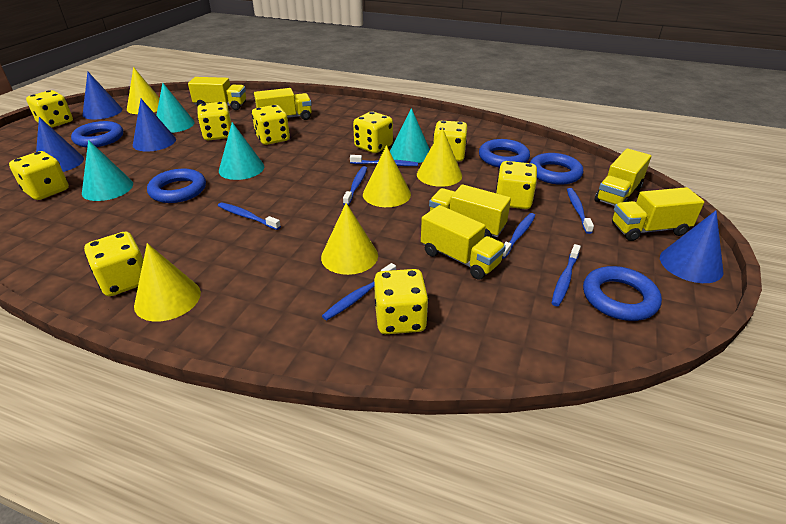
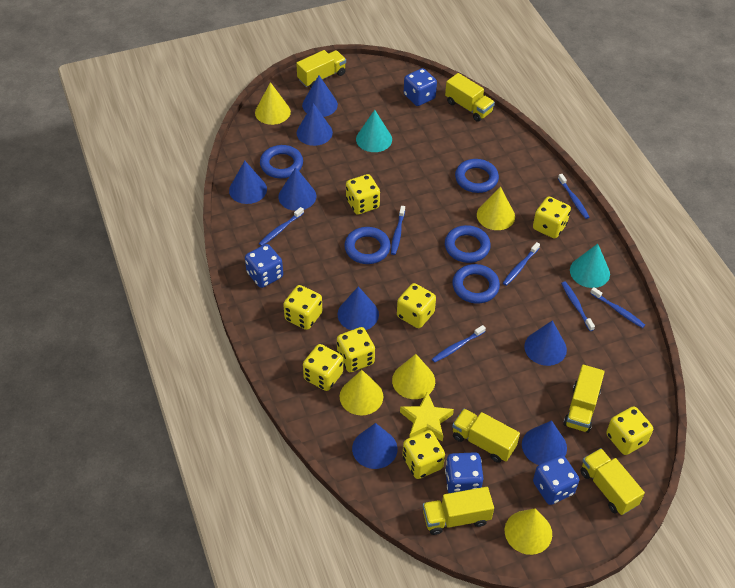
blue cone: [36,117,84,172] [82,72,122,120] [133,99,176,152] [660,210,724,283] = 4 -> [229,161,267,204] [278,167,316,211] [297,103,333,146] [302,75,338,117] [338,286,379,330] [352,423,397,469] [522,420,567,465] [524,321,567,366] = 8
blue dice: none = 0 -> [245,244,283,288] [404,68,437,106] [445,452,484,493] [533,455,579,505] = 4
turquoise cone: [82,140,133,201] [156,83,195,133] [219,122,264,180] [390,108,430,163] = 4 -> [356,110,392,152] [570,244,610,288] = 2
yellow dice: [9,151,69,200] [26,90,73,128] [84,232,144,296] [197,102,232,141] [252,105,290,145] [353,112,393,153] [374,269,429,334] [433,121,467,162] [496,161,537,209] = 9 -> [283,285,322,330] [303,344,343,391] [337,327,375,372] [346,174,380,215] [397,283,436,328] [402,430,445,479] [533,197,571,239] [606,406,653,455] = 8
yellow star: none = 0 -> [400,392,454,442] = 1

